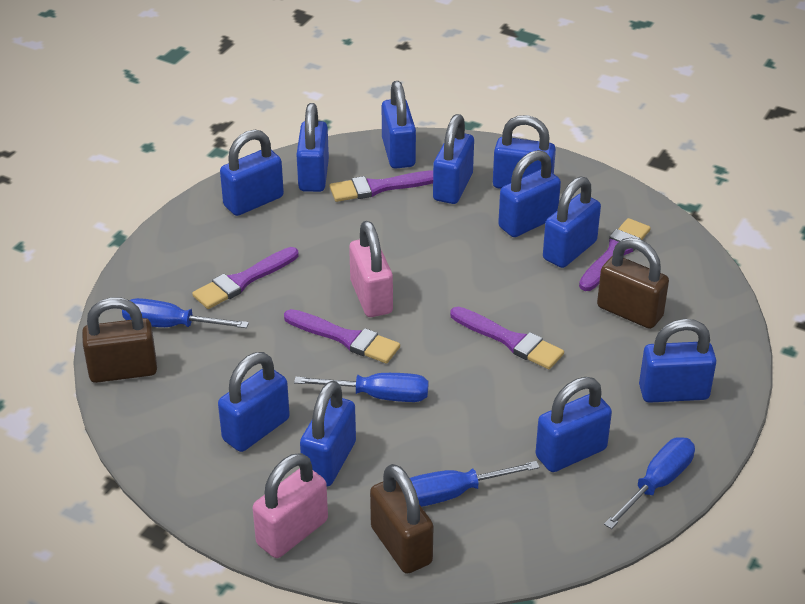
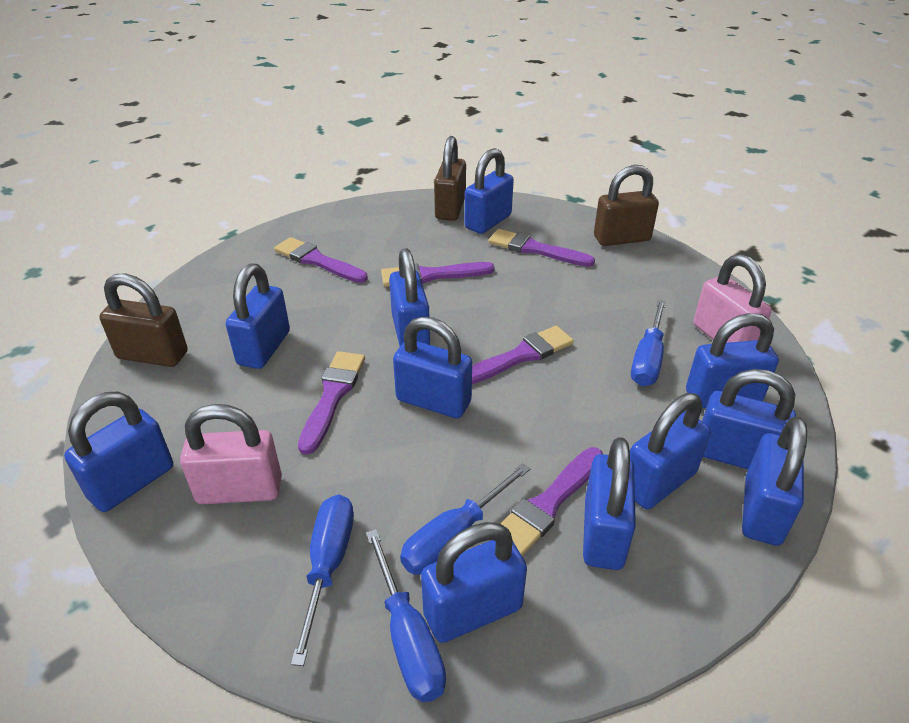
purple brush: [192,247,299,309] [284,309,400,363] [330,170,433,202] [450,307,564,369] [579,218,651,291] = 5 -> [274,237,368,283] [298,351,365,455] [381,262,495,287] [472,326,574,384] [489,229,595,267] [501,447,603,556] = 6

